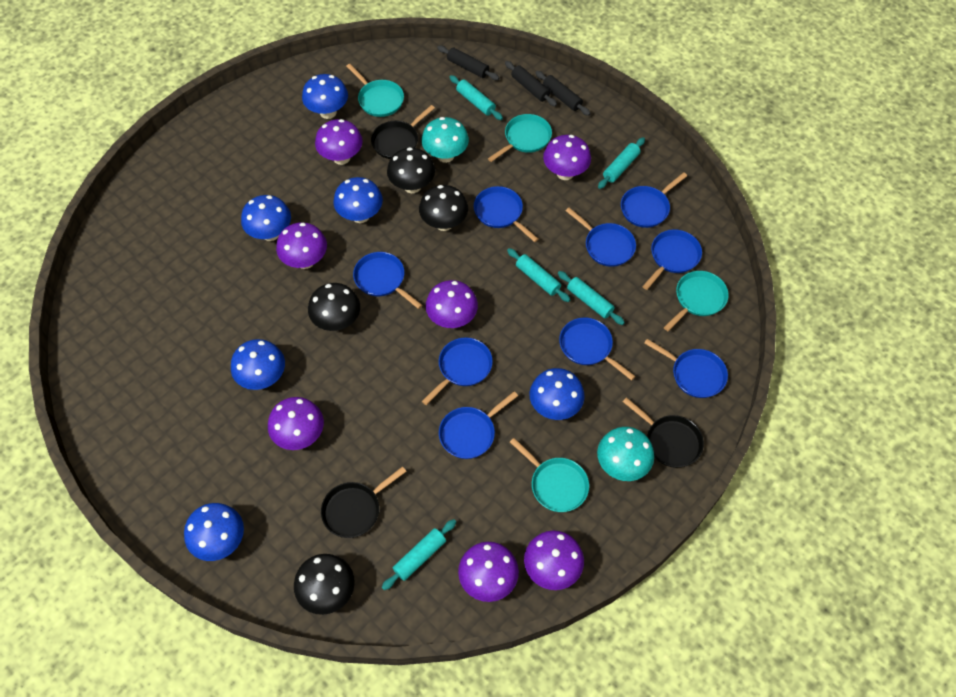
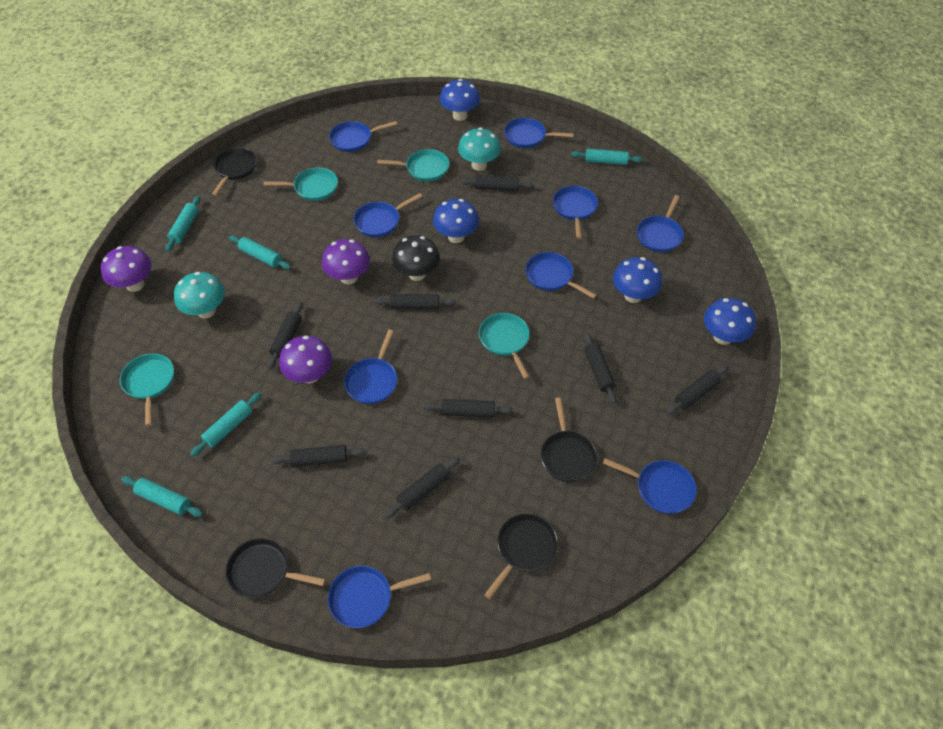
black mushroom: [294,554,355,615] [308,283,360,331] [387,147,435,193] [419,185,468,231] = 4 -> [392,235,440,281] = 1
black pan: [321,466,406,538] [371,105,435,159] [623,397,704,468] = 3 -> [212,147,257,196] [226,538,325,598] [484,514,558,599] [541,397,597,482] = 4
black rolling pin: [437,46,499,80] [505,61,557,107] [535,71,591,116] = 3 -> [267,302,303,369] [271,445,366,467] [374,294,456,309] [384,457,460,518] [423,399,513,418] [461,175,534,191] [584,332,617,404] [666,365,729,415] = 8
blue mushroom: [184,503,244,561] [231,339,285,390] [241,195,291,241] [302,74,348,119] [333,177,383,223] [529,368,585,420] = 6 -> [433,199,479,243] [440,79,480,121] [613,257,662,303] [704,298,756,345] = 4
purple mushroom: [268,397,324,450] [276,222,327,269] [315,119,363,165] [426,280,478,328] [458,542,519,602] [524,531,584,590] [543,135,591,180] = 7 -> [101,246,152,292] [279,335,332,384] [322,239,370,284] = 3

